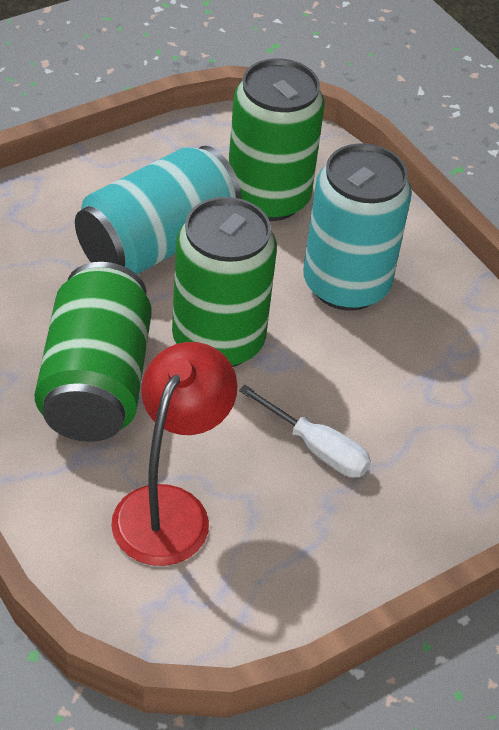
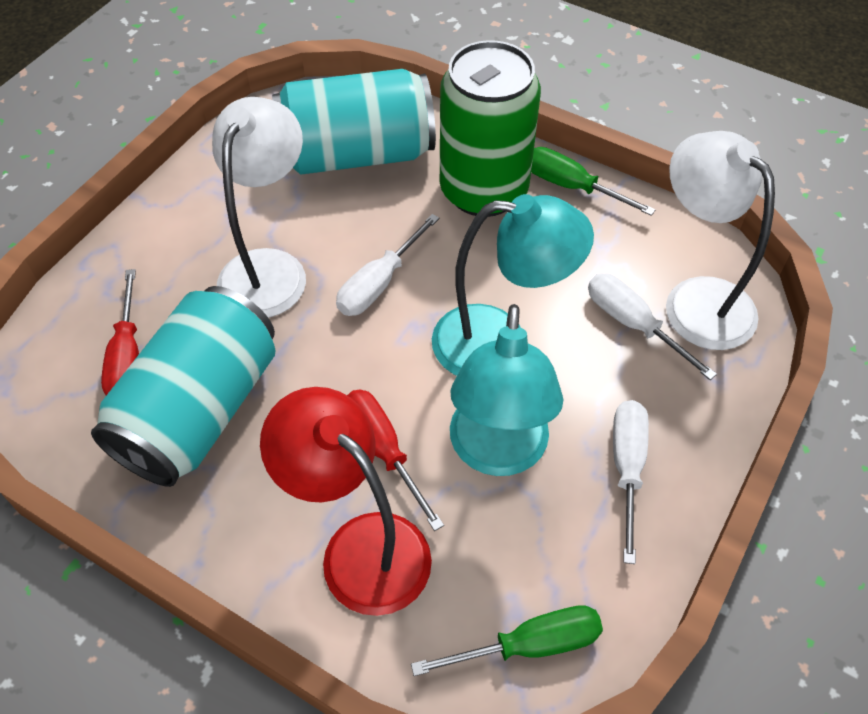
green can: [34,262,152,442] [172,197,277,367] [228,58,325,221] = 3 -> [440,40,541,217] = 1
green screwdriver: none = 0 -> [411,605,603,676] [531,147,656,216] = 2
red screwdriver: none = 0 -> [101,269,139,395] [347,389,444,531] = 2
turquoise lamp: none = 0 -> [432,194,594,376] [450,304,563,476] = 2
white lamp: none = 0 -> [212,97,306,318] [666,131,775,350] = 2
white screwdriver: [239,385,371,478] = 1 -> [336,214,439,316] [588,273,717,380] [613,400,649,564] = 3

